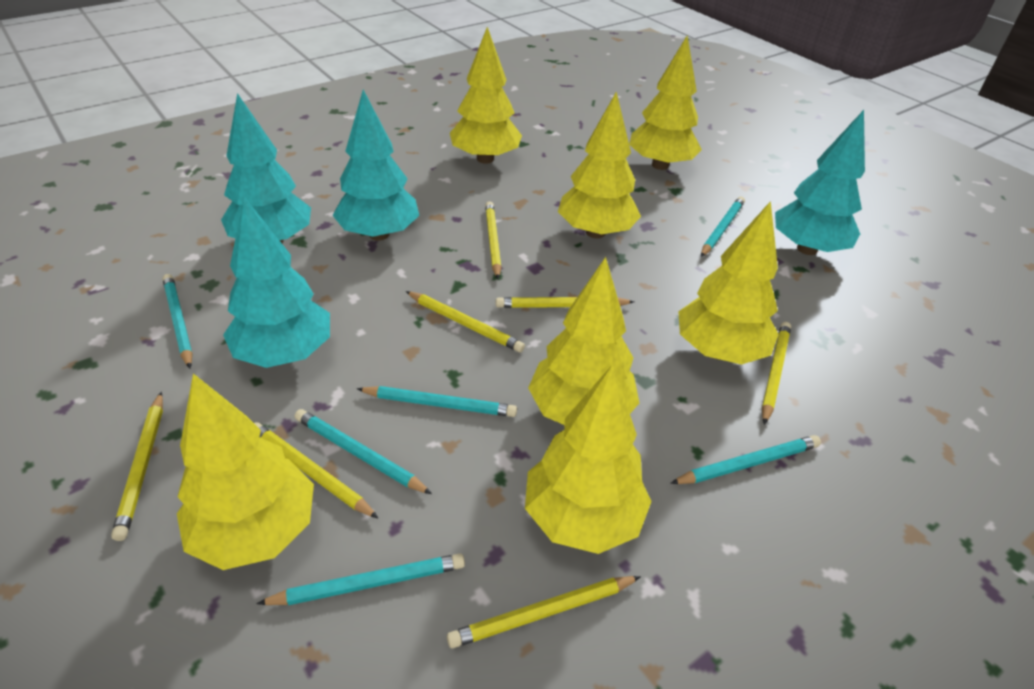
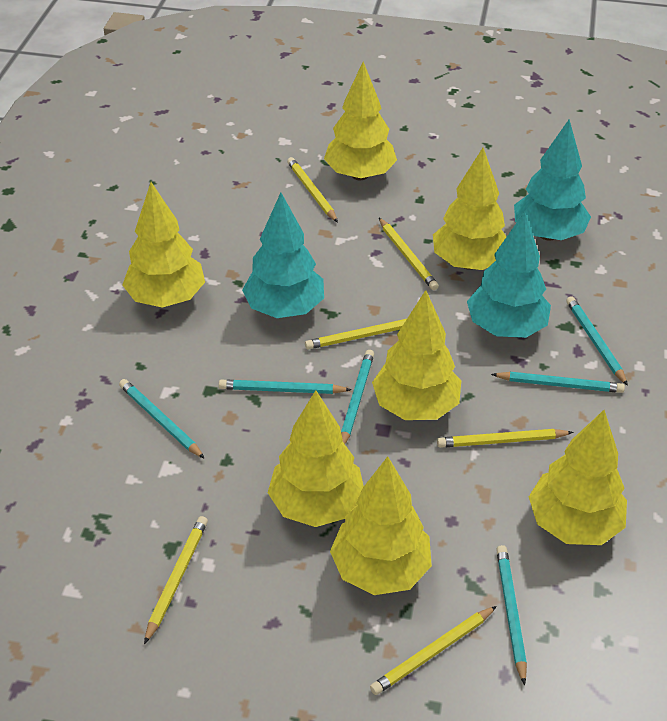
turquoise tree: [221,93,311,243] [223,197,330,368] [333,90,419,241] [775,110,865,255] = 4 -> [242,193,324,318] [467,211,551,338] [514,120,591,241] = 3
yellow pencil: [111,392,163,541] [254,422,379,519] [406,291,525,353] [447,576,641,648] [485,201,502,279] [496,297,634,308] [762,322,791,425] = 7 -> [144,516,208,644] [287,157,338,222] [305,319,407,350] [370,606,497,695] [379,218,439,290] [437,429,573,448] = 6

